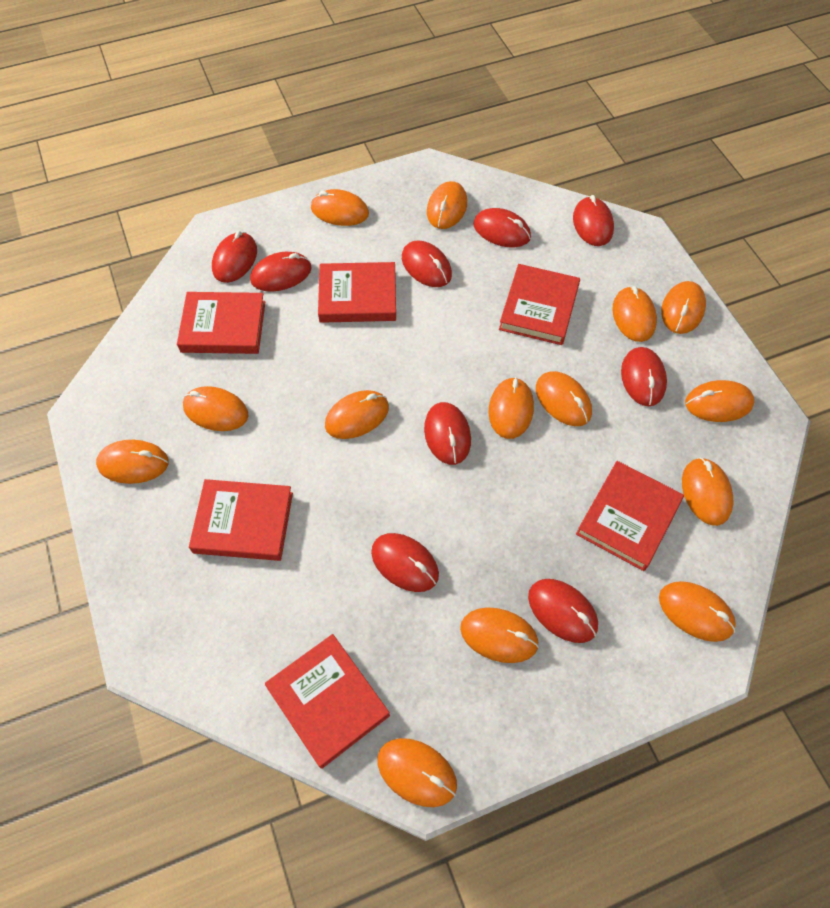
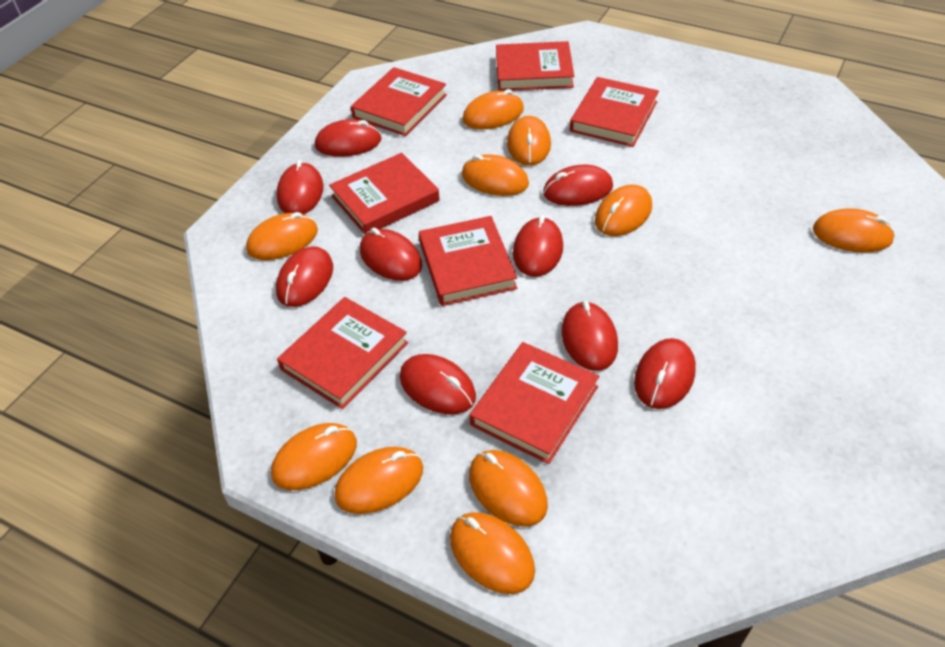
orange mouse: [96,440,169,484] [183,386,249,431] [311,189,369,226] [325,390,389,439] [377,738,457,807] [427,181,467,229] [460,607,539,663] [488,377,534,439] [536,371,592,426] [612,286,657,342] [659,581,736,642] [661,281,706,334] [682,457,734,526] [685,380,755,422] = 14 -> [246,212,318,260] [271,423,357,490] [334,447,423,514] [450,512,535,594] [462,89,524,129] [462,154,529,196] [469,450,548,527] [507,116,551,165] [595,185,652,236] [813,208,895,253] = 10
red book: [177,292,265,354] [189,479,293,561] [265,634,390,769] [318,262,396,323] [499,264,580,345] [576,461,684,571] = 6 -> [277,297,408,409] [329,153,440,234] [351,67,447,136] [419,216,517,306] [470,342,599,464] [496,41,574,91] [570,77,659,147] = 7

